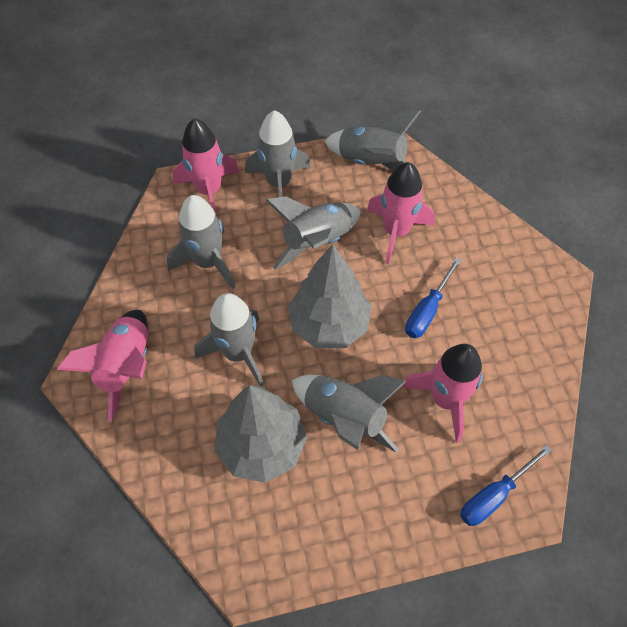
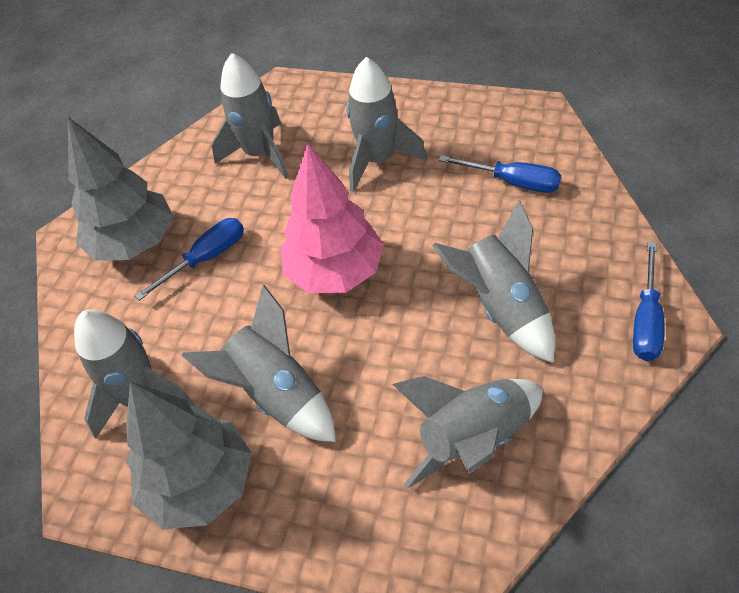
blue screwdriver: [405,258,461,338] [460,445,552,526] = 2 -> [135,218,244,301] [439,155,561,193] [633,242,665,361] = 3
pink rocket: [57,310,148,422] [172,118,239,216] [367,162,435,264] [402,344,483,443] = 4 -> none = 0
pink tree: none = 0 -> [281,143,384,293] = 1

